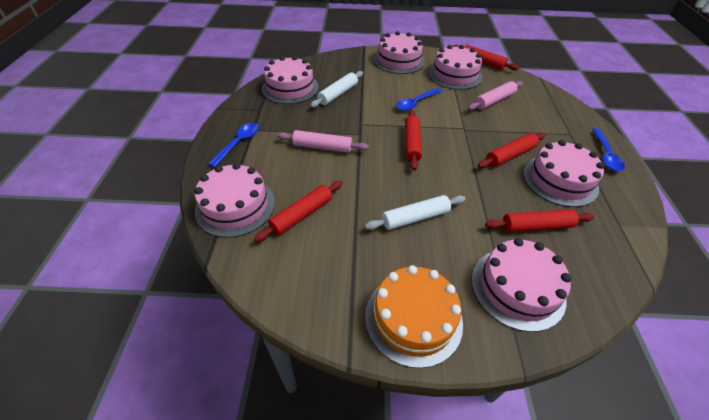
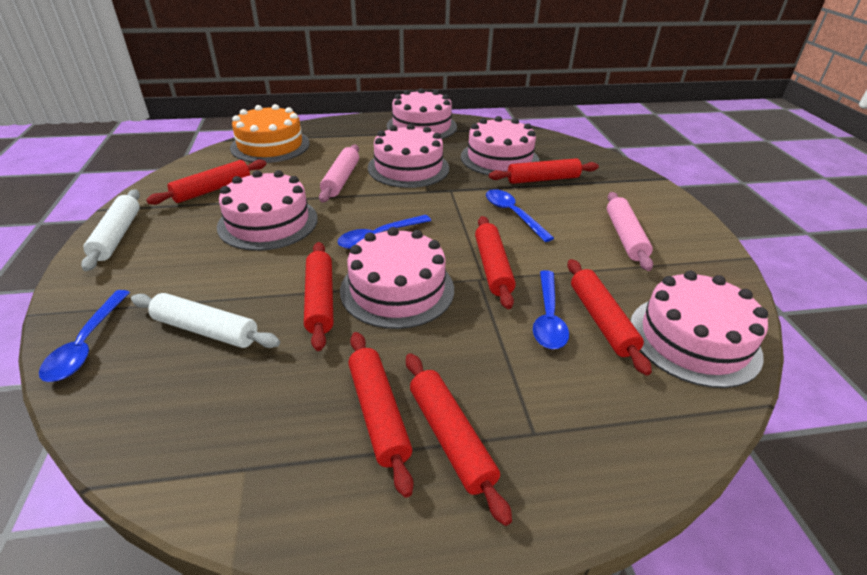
blue spoon: [209,123,259,167] [396,88,442,111] [592,128,625,171] = 3 -> [39,290,130,382] [337,215,431,249] [486,189,554,242] [533,270,569,349] = 4
red rolling pin: [254,181,343,242] [405,110,422,171] [452,45,519,70] [478,132,546,168] [485,209,594,232] = 5 -> [146,160,266,205] [304,242,333,351] [348,332,413,498] [406,353,512,526] [475,216,516,309] [489,158,599,184] [568,259,652,376] = 7

